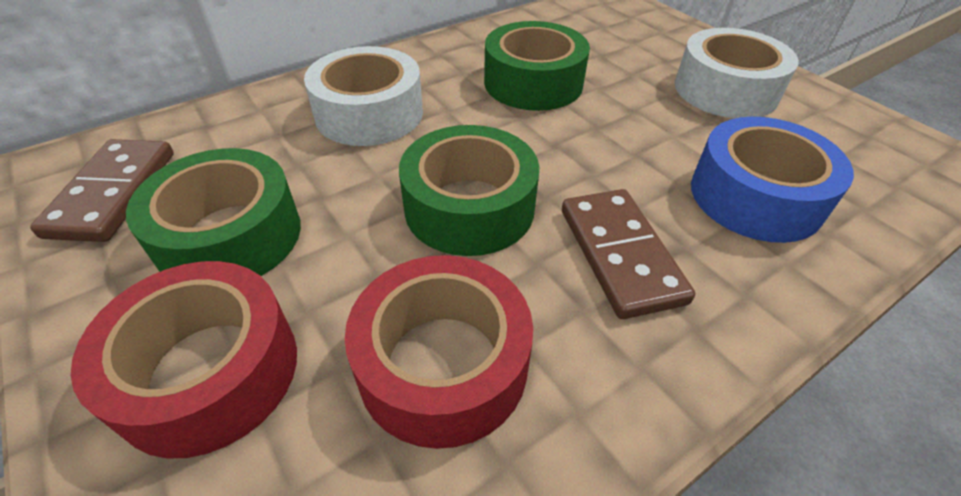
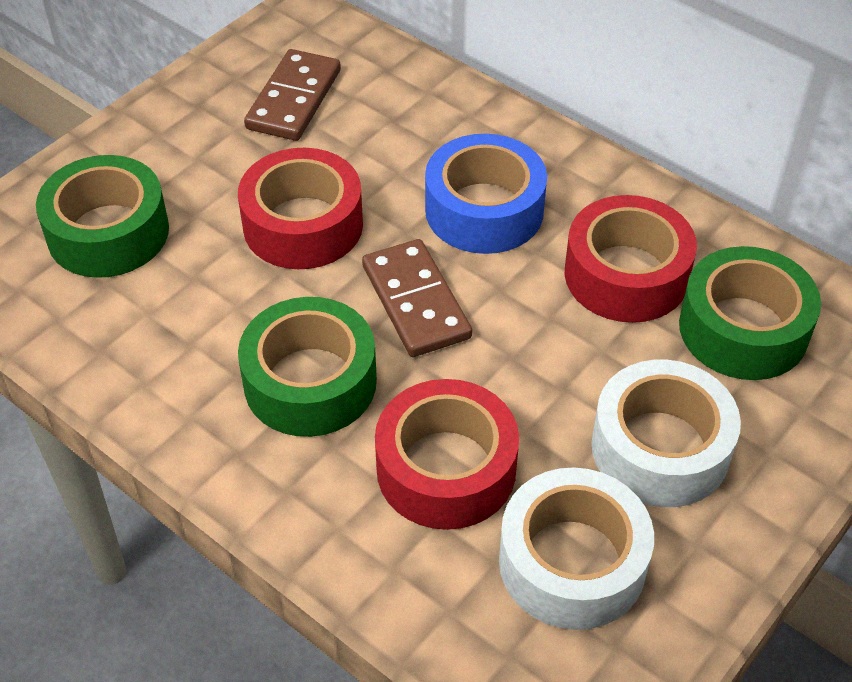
red tape: [71,261,297,459] [345,255,533,449] = 2 -> [238,148,363,269] [375,379,519,530] [565,195,697,323] = 3

